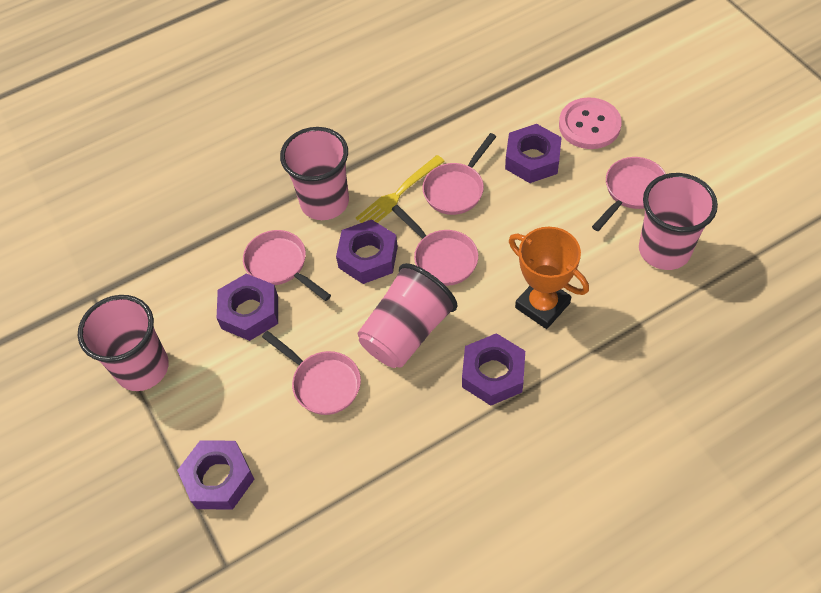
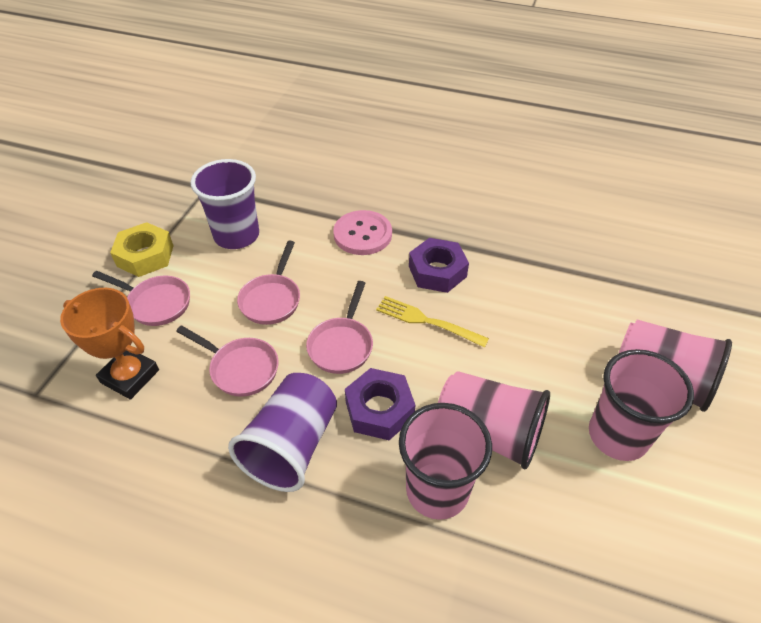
pink pan: [243,230,331,301] [262,331,361,415] [391,205,478,286] [422,133,496,215] [592,157,666,231] = 5 -> [92,271,190,326] [176,325,279,397] [237,241,300,325] [306,281,373,374] = 4
purple cup: none = 0 -> [190,159,259,249] [228,373,337,492] = 2
purple nut: [177,441,254,510] [217,274,278,341] [336,219,398,284] [462,333,525,406] [505,124,562,183] = 5 -> [345,368,415,440] [409,238,469,293] = 2
yellow nut: none = 0 -> [110,222,174,277] = 1

